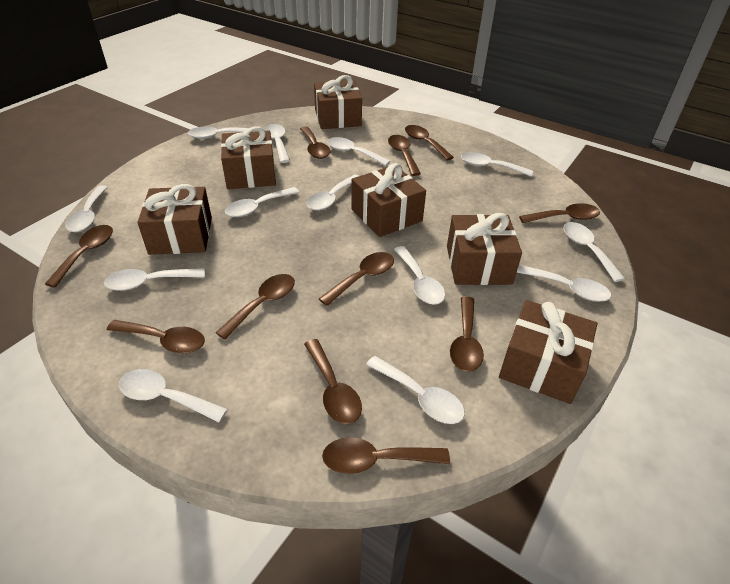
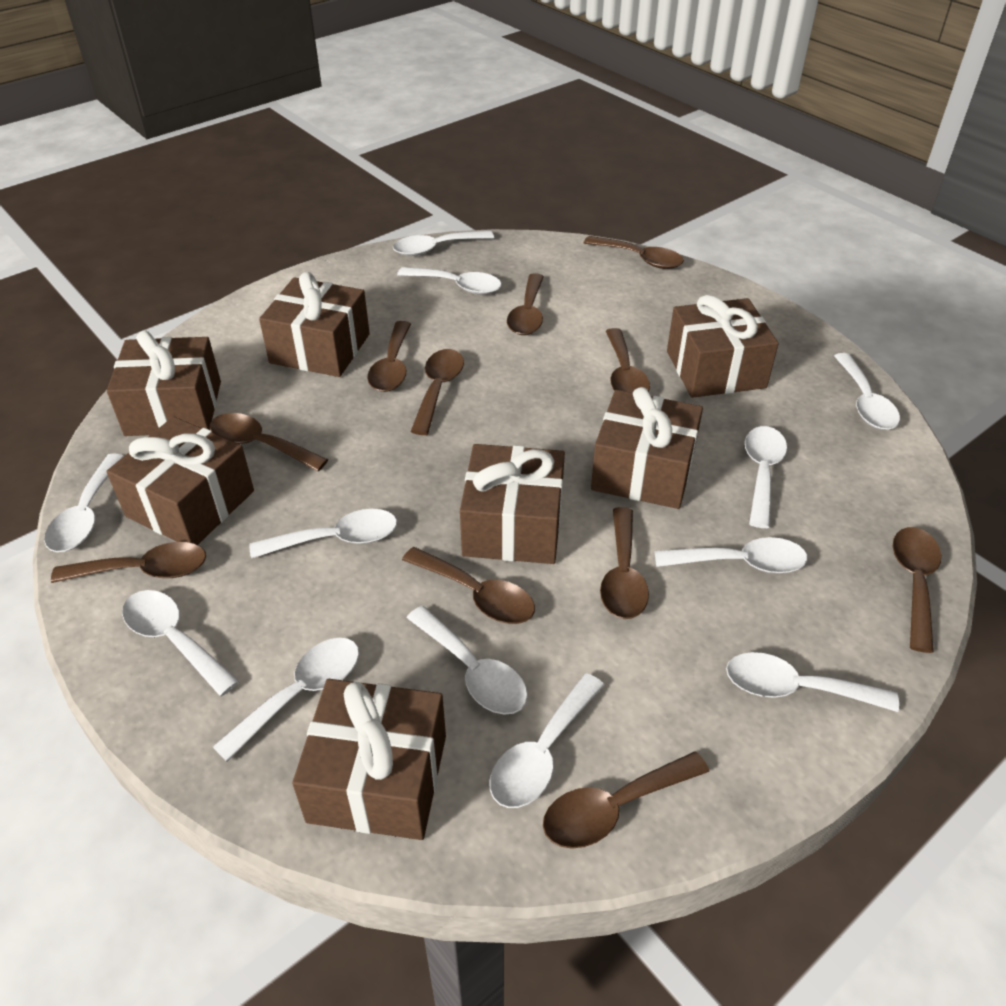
brown gift: [137,184,212,255] [221,126,276,189] [314,75,362,129] [351,163,426,237] [447,213,522,285] [499,300,597,404] = 6 -> [106,417,254,545] [107,330,221,436] [259,272,370,377] [292,679,446,840] [460,444,565,564] [591,387,703,509] [667,295,778,398] = 7
white spoon: [65,185,108,233] [104,268,205,291] [119,369,228,423] [188,126,253,139] [225,187,300,217] [264,124,290,163] [307,174,359,211] [327,137,390,166] [366,356,465,424] [394,246,445,304] [461,152,533,176] [517,265,611,302] [563,222,625,282] = 13 -> [44,453,124,552] [122,590,239,696] [213,638,359,762] [249,509,397,559] [393,230,494,256] [397,267,502,294] [407,606,528,715] [490,673,604,808] [654,537,807,574] [726,652,899,712] [745,426,787,528] [834,353,900,430] = 12

